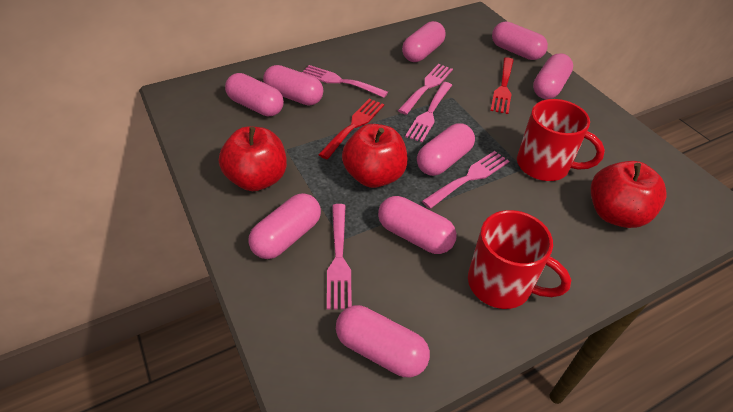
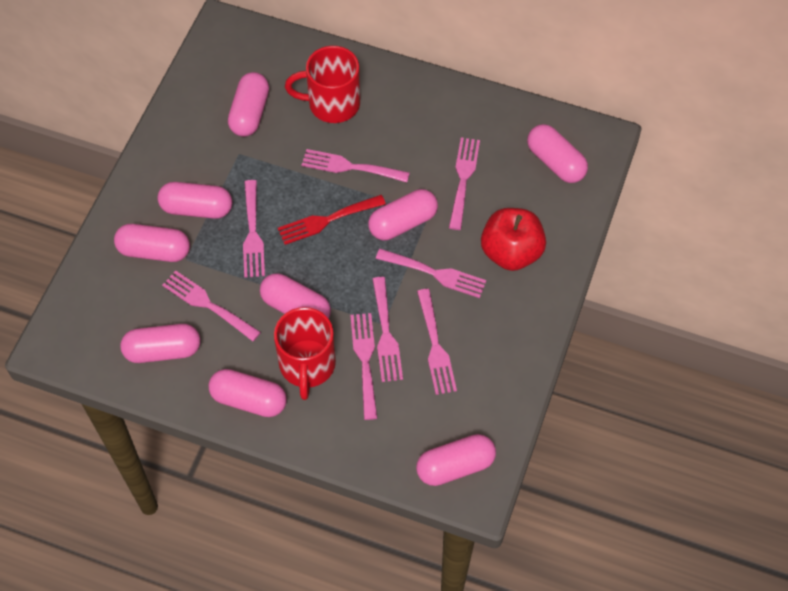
pink fork: [302,65,388,98] [327,204,352,310] [398,64,453,115] [405,82,452,143] [422,151,509,209] = 5 -> [162,270,261,341] [243,180,265,278] [302,149,410,182] [350,313,378,420] [372,277,403,382] [376,249,487,298] [417,289,457,395] [449,138,480,230] = 8
red apple: [219,127,287,191] [342,124,408,188] [591,161,667,228] = 3 -> [481,208,546,271] = 1
red fork: [318,99,384,159] [490,57,514,114] = 2 -> [278,195,386,245] = 1

